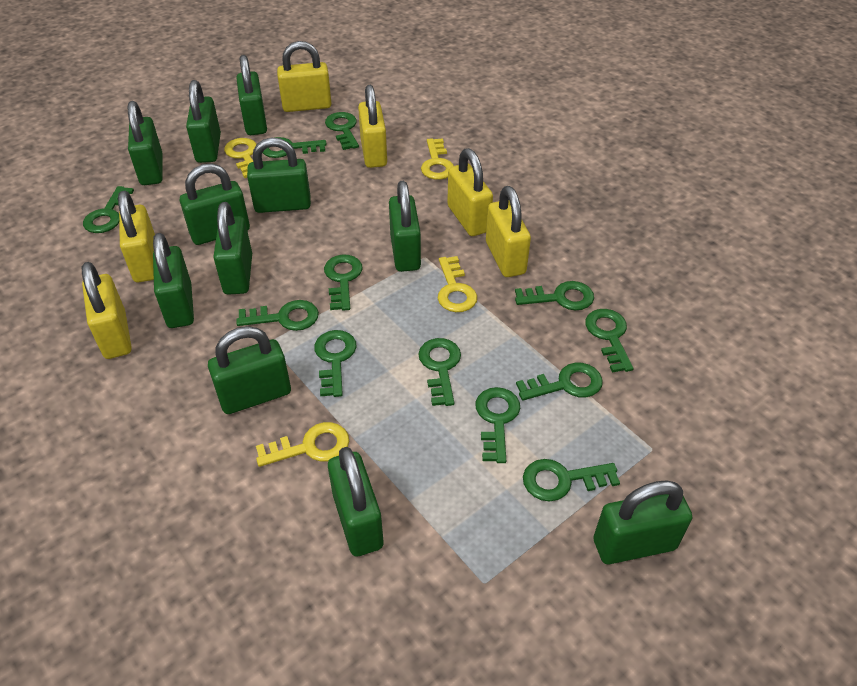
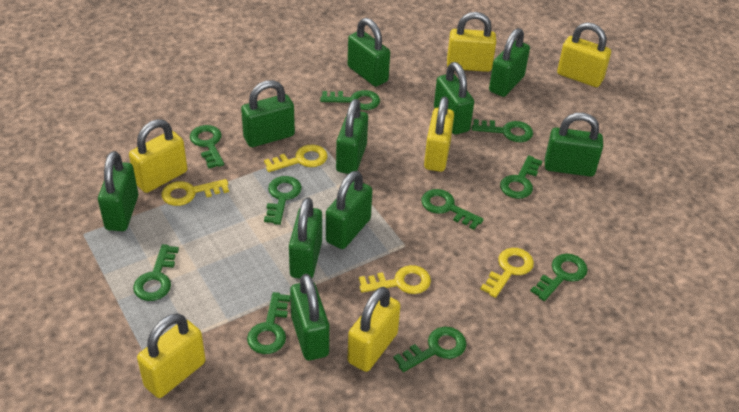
green key: [83,186,134,233] [236,300,319,331] [263,137,327,158] [314,330,357,397] [324,255,363,311] [325,112,359,150] [418,338,461,406] [475,387,520,463] [515,281,594,310] [516,363,603,400] [523,459,620,501] [585,309,634,373] = 12 -> [133,244,179,301] [190,125,224,169] [247,292,290,354] [264,176,302,225] [320,90,380,110] [394,327,467,372] [421,189,484,230] [472,119,533,142] [500,155,542,199] [530,254,588,301] = 10
green padlock: [128,101,162,185] [153,233,194,328] [180,163,250,245] [186,80,221,163] [208,326,291,414] [213,202,252,295] [236,55,267,135] [247,138,311,213] [328,447,384,557] [389,181,421,272] [593,480,692,564] = 11 -> [98,151,138,231] [241,80,295,147] [289,197,322,279] [290,274,329,360] [326,171,372,249] [336,99,368,174] [348,18,390,87] [434,62,474,134] [489,28,530,97] [545,113,603,177] = 10

